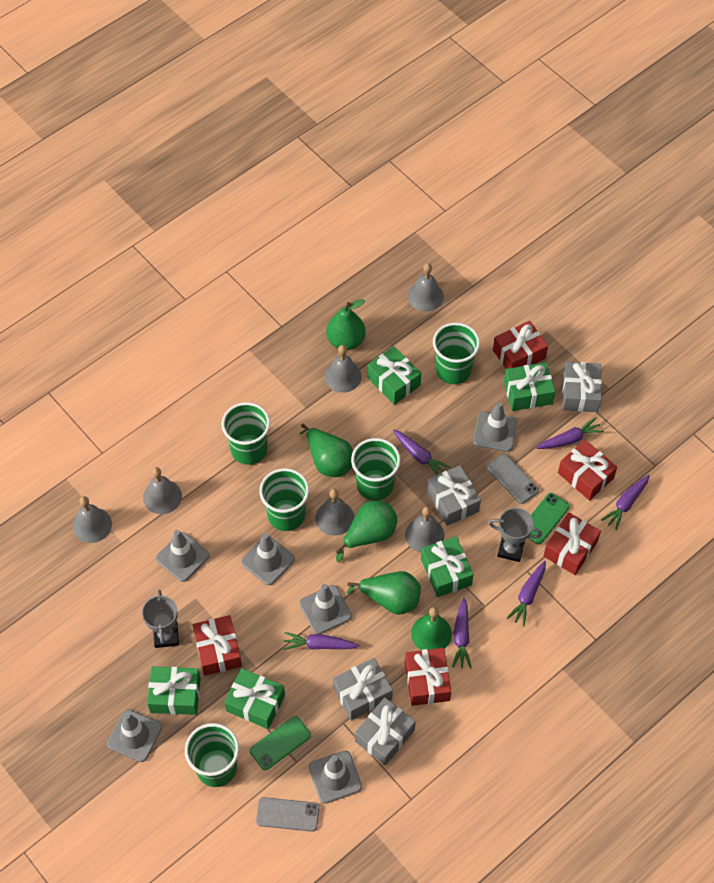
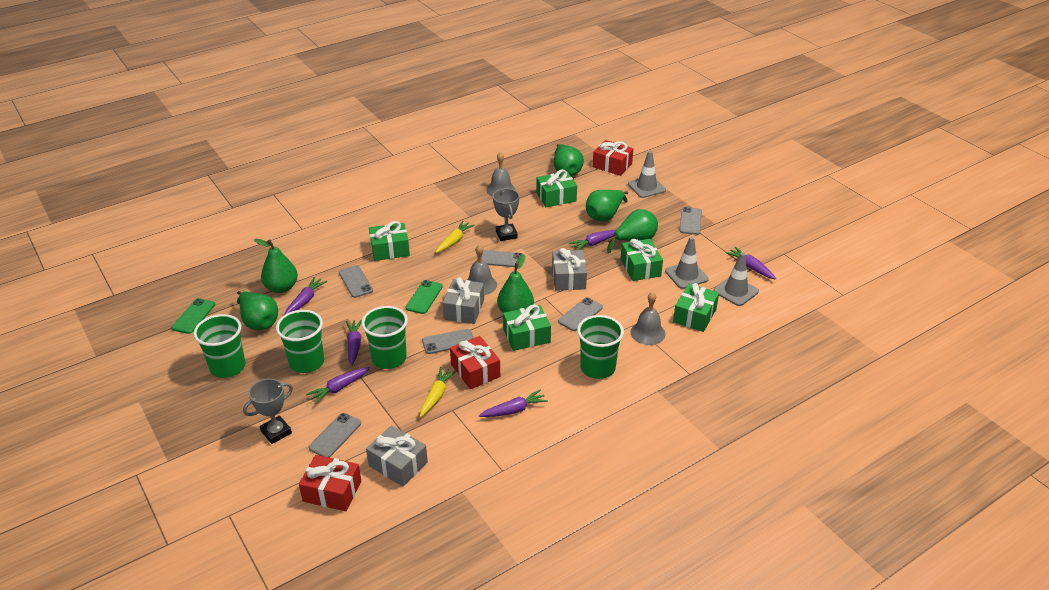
green bell: [411,607,452,650] = 1 -> none = 0
green cup: [185,723,239,787] [222,402,270,465] [259,468,309,531] [351,438,401,501] [433,322,480,384] = 5 -> [193,314,245,378] [276,310,324,373] [361,306,408,369] [577,315,624,379] = 4
green pear: [300,424,353,477] [326,299,366,350] [336,501,397,562] [347,571,421,615] = 4 -> [237,291,278,330] [254,239,298,293] [497,255,534,313] [554,144,584,176] [586,190,628,222] [607,209,658,253] = 6
grey bell: [73,496,112,543] [143,467,182,514] [315,489,354,536] [324,345,362,393] [405,506,444,552] [408,263,444,311] = 6 -> [467,244,497,295] [487,152,515,197] [630,292,666,345] = 3
grey gift: [333,658,393,720] [355,698,416,765] [427,465,481,526] [562,362,602,412] = 4 -> [366,425,428,486] [443,277,484,324] [552,248,587,291] = 3
grey phone: [256,797,320,832] [487,454,539,504] = 2 -> [309,413,361,458] [339,265,373,298] [422,329,474,354] [477,250,524,267] [558,297,603,331] [680,207,702,235] = 6
grey traffic cone: [107,709,162,762] [156,530,210,582] [241,533,295,585] [299,584,352,634] [309,751,362,804] [473,402,517,452] = 6 -> [628,151,666,198] [665,237,709,289] [714,252,759,306] = 3
red gift: [193,615,242,676] [405,648,451,706] [493,321,548,369] [544,513,601,575] [558,440,617,501] = 5 -> [299,455,361,511] [450,336,500,389] [593,140,633,176] = 3
yellow carrot: none = 0 -> [420,367,456,417] [436,221,475,253] = 2

